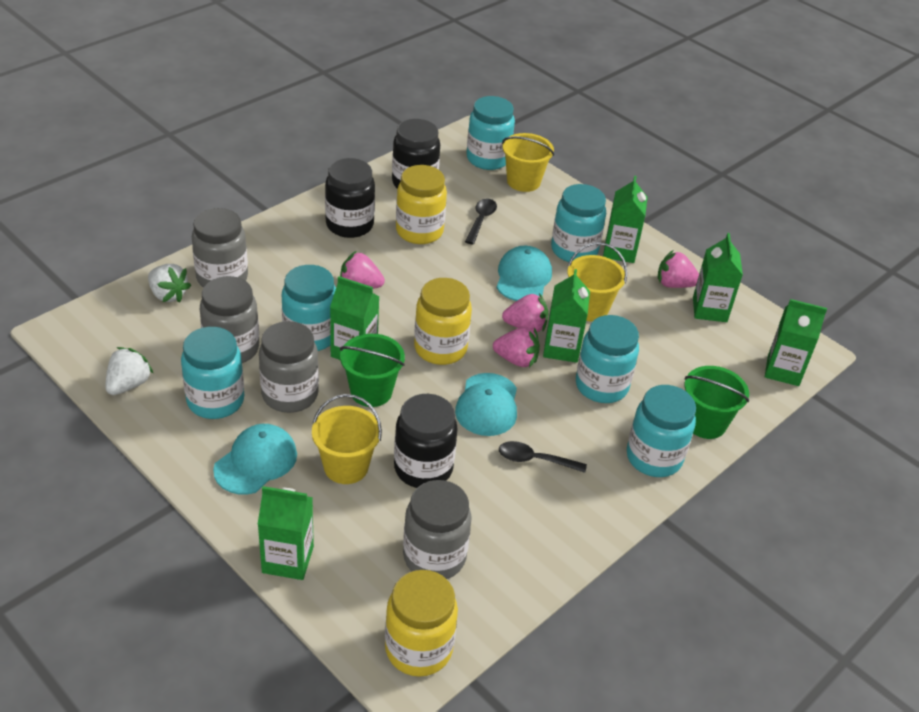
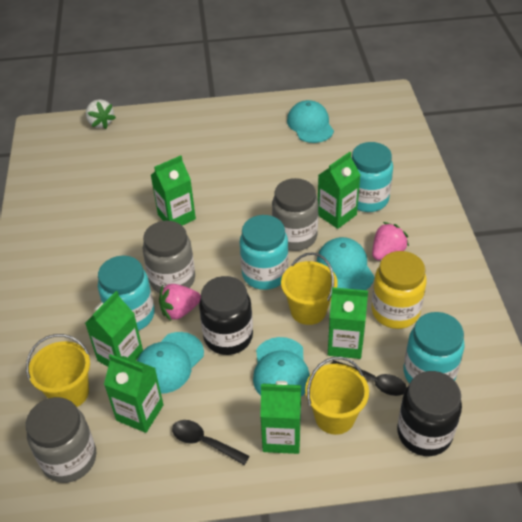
black jar: [325,158,375,238] [392,119,440,189] [394,394,458,488] = 3 -> [199,276,253,355] [397,371,462,456] = 2
green bucket: [340,334,405,407] [684,366,749,439] = 2 -> none = 0
grey jar: [192,208,248,288] [200,276,259,363] [259,321,319,413] [403,480,472,579] = 4 -> [26,397,96,483] [143,221,195,293] [272,178,318,251] = 3
pink strawberry: [340,251,385,289] [493,327,540,367] [502,293,549,332] [658,250,699,288] = 4 -> [159,284,201,321] [372,222,409,260] = 2
turquoise cap: [213,424,297,495] [455,373,517,436] [497,246,552,301] = 3 -> [137,332,204,394] [253,337,310,397] [287,100,334,143] [317,237,374,290] = 4
turquoise jar: [181,327,244,419] [282,265,336,351] [466,96,515,170] [551,184,606,262] [576,315,639,403] [627,385,696,477] = 6 -> [98,256,155,331] [240,215,289,290] [351,142,393,212] [404,312,465,384] = 4
white strawberry: [105,347,154,395] [148,264,191,303] = 2 -> [86,99,116,129] = 1
yellow jar: [385,570,458,677] [396,165,447,244] [414,278,472,365] = 3 -> [371,251,427,329] = 1

